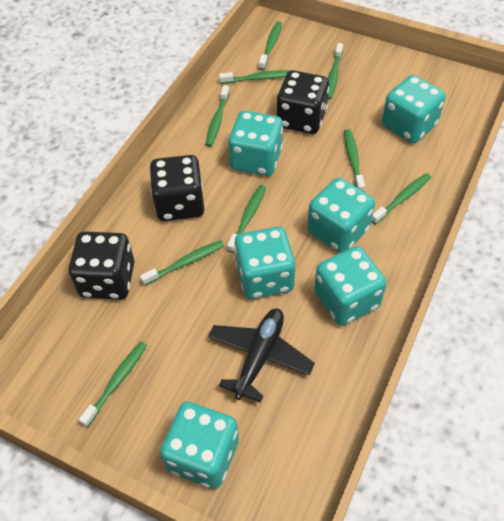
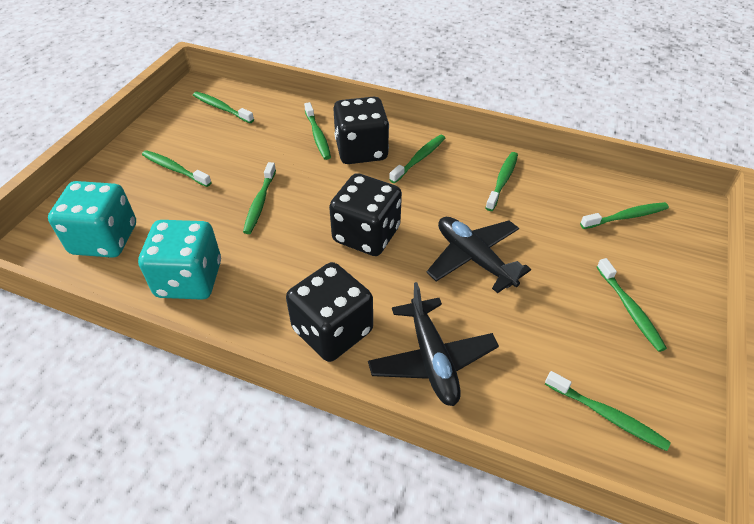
black plane: [208,309,315,403] = 1 -> [368,282,499,406] [426,217,531,293] = 2
turquoise dice: [160,401,239,489] [228,111,283,176] [234,227,295,299] [307,177,375,253] [314,246,387,326] [382,75,446,143] = 6 -> [48,181,136,258] [138,220,221,300] = 2

